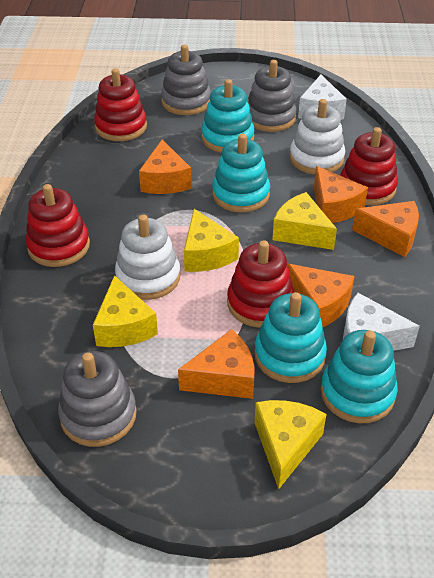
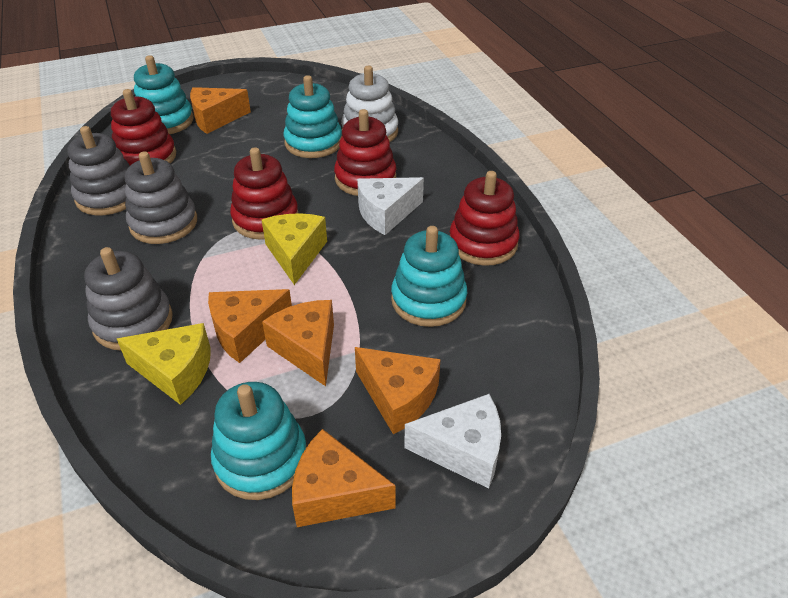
white stacking toy: [115,215,180,300] [290,99,345,174] = 2 -> [341,66,398,142] = 1
yellow cheese: [93,275,158,347] [184,209,239,272] [255,400,327,489] [272,192,337,250] = 4 -> [117,323,211,405] [262,213,327,285] = 2

